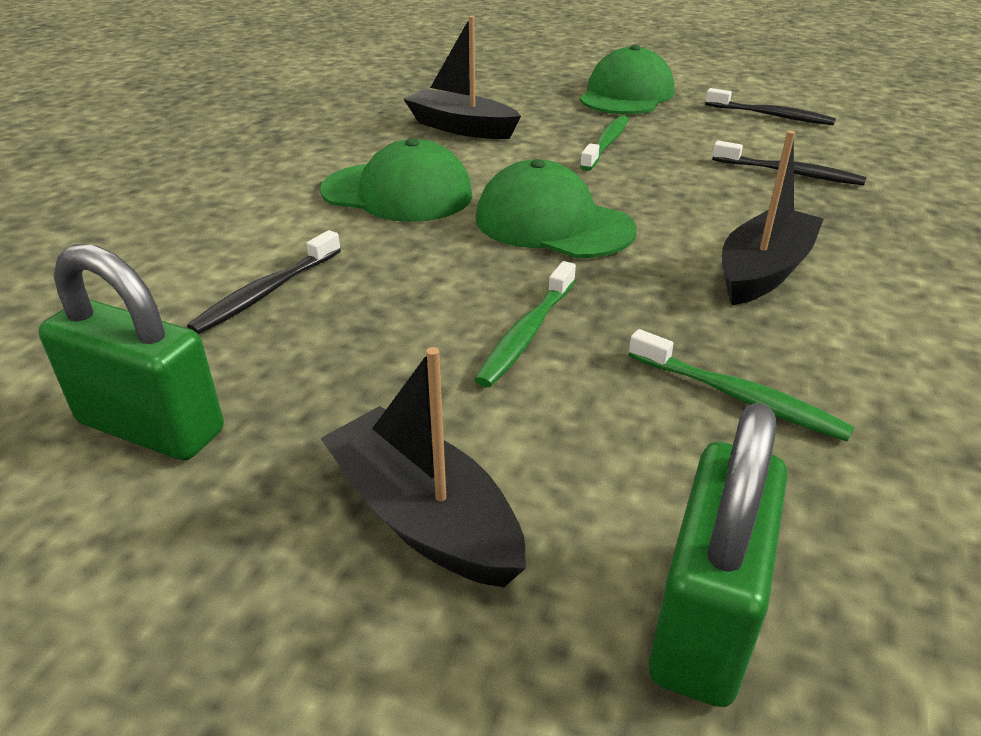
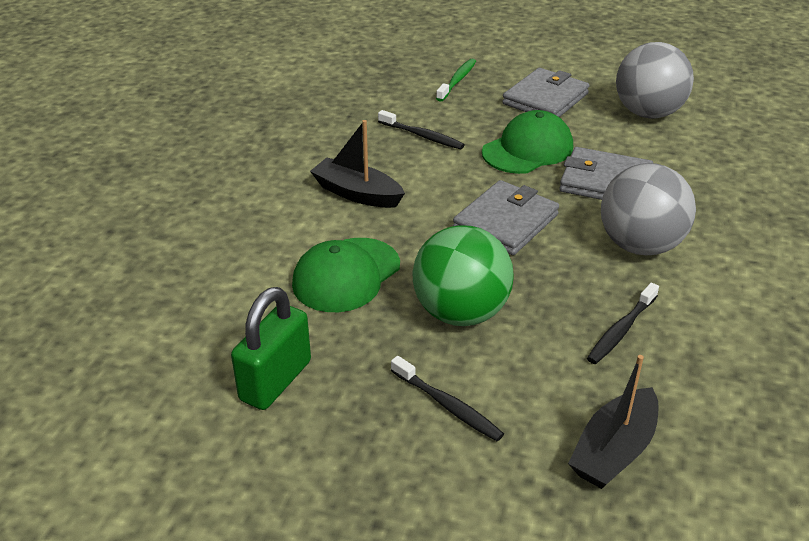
black boat: [320,347,526,587] [404,16,521,139] [722,130,824,305] = 3 -> [310,120,405,208] [568,355,659,489] = 2
green ball: none = 0 -> [412,225,514,326] = 1
green cap: [320,138,473,222] [476,159,637,258] [580,45,674,114] = 3 -> [292,238,400,312] [482,110,573,174] = 2
green padlock: [38,244,224,460] [649,403,788,707] = 2 -> [231,287,311,410] = 1
green toothbrush: [475,261,576,387] [580,115,629,171] [629,329,855,442] = 3 -> [436,59,476,102] = 1
grey ball: none = 0 -> [601,163,696,255] [616,42,694,119] = 2
grey wallet: none = 0 -> [453,180,559,255] [502,68,590,117] [559,147,653,200] = 3

